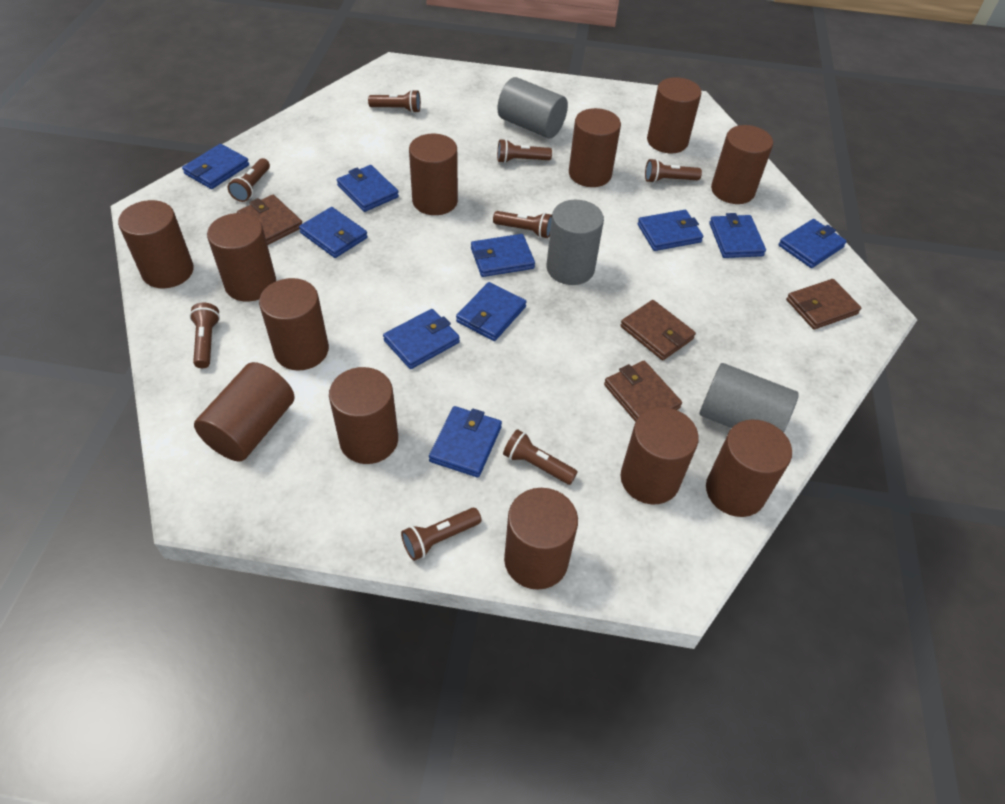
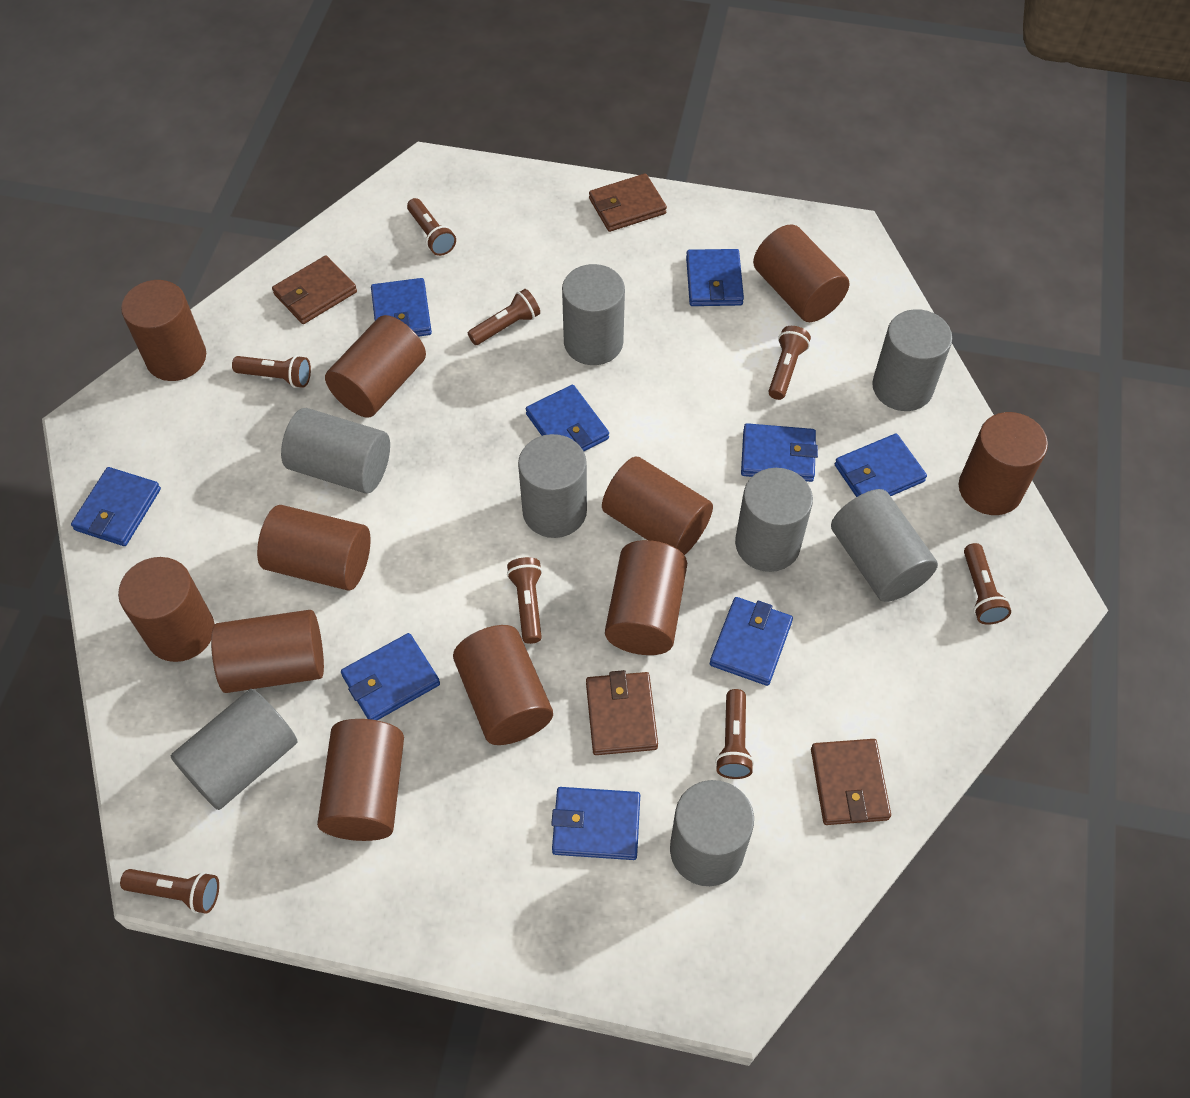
blue wallet: [182,144,249,189] [299,207,368,258] [337,165,399,212] [383,309,460,369] [429,406,502,477] [456,282,526,341] [471,234,535,277] [638,210,703,251] [709,213,766,258] [779,219,847,268] = 10 -> [71,467,161,546] [341,633,440,720] [371,278,432,337] [526,385,609,451] [551,787,640,860] [686,249,744,306] [710,597,793,686] [741,423,818,482] [835,434,927,497] = 9
brown cylinder: [118,200,194,288] [194,362,294,462] [207,213,276,302] [259,278,329,371] [329,367,398,464] [409,134,458,215] [504,488,578,590] [569,108,621,187] [621,407,699,504] [647,77,702,153] [706,420,792,517] [711,125,773,204] = 12 -> [118,557,215,662] [121,280,206,381] [211,610,324,693] [257,505,370,591] [317,719,404,841] [325,315,426,418] [453,625,553,745] [602,457,713,555] [605,540,687,655] [753,224,849,322] [959,412,1048,515] = 11
grey cylinder: [497,77,568,138] [547,200,604,285] [699,363,799,433] = 3 -> [171,689,298,810] [281,408,390,494] [518,434,587,538] [562,264,625,365] [670,780,754,886] [735,468,813,572] [831,489,938,602] [872,309,952,411] = 8

